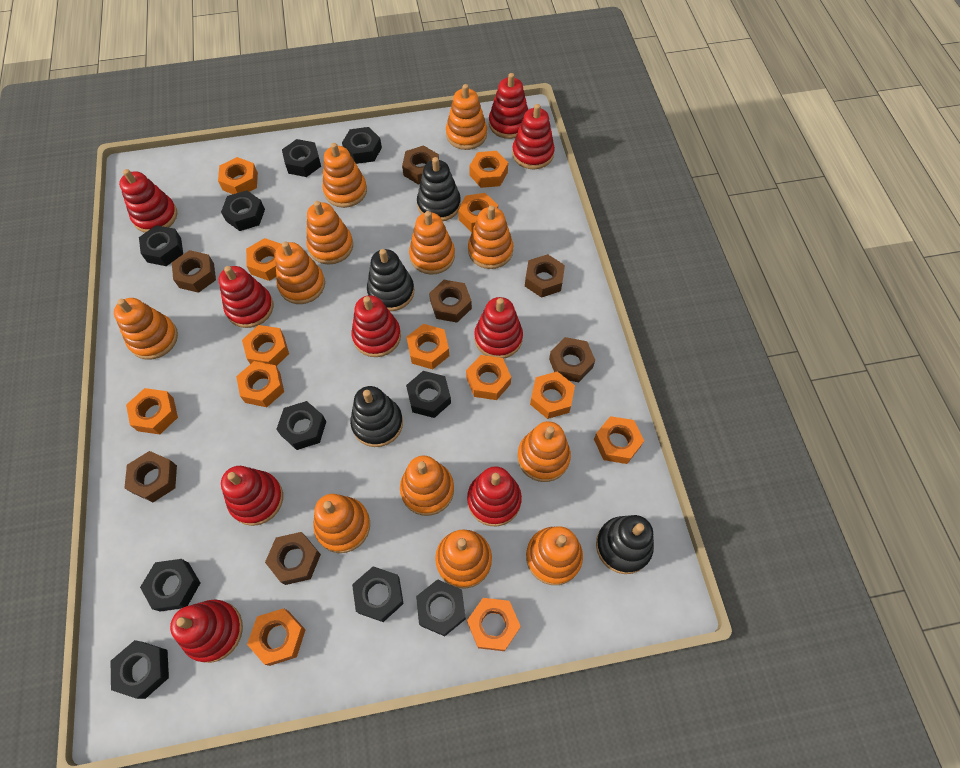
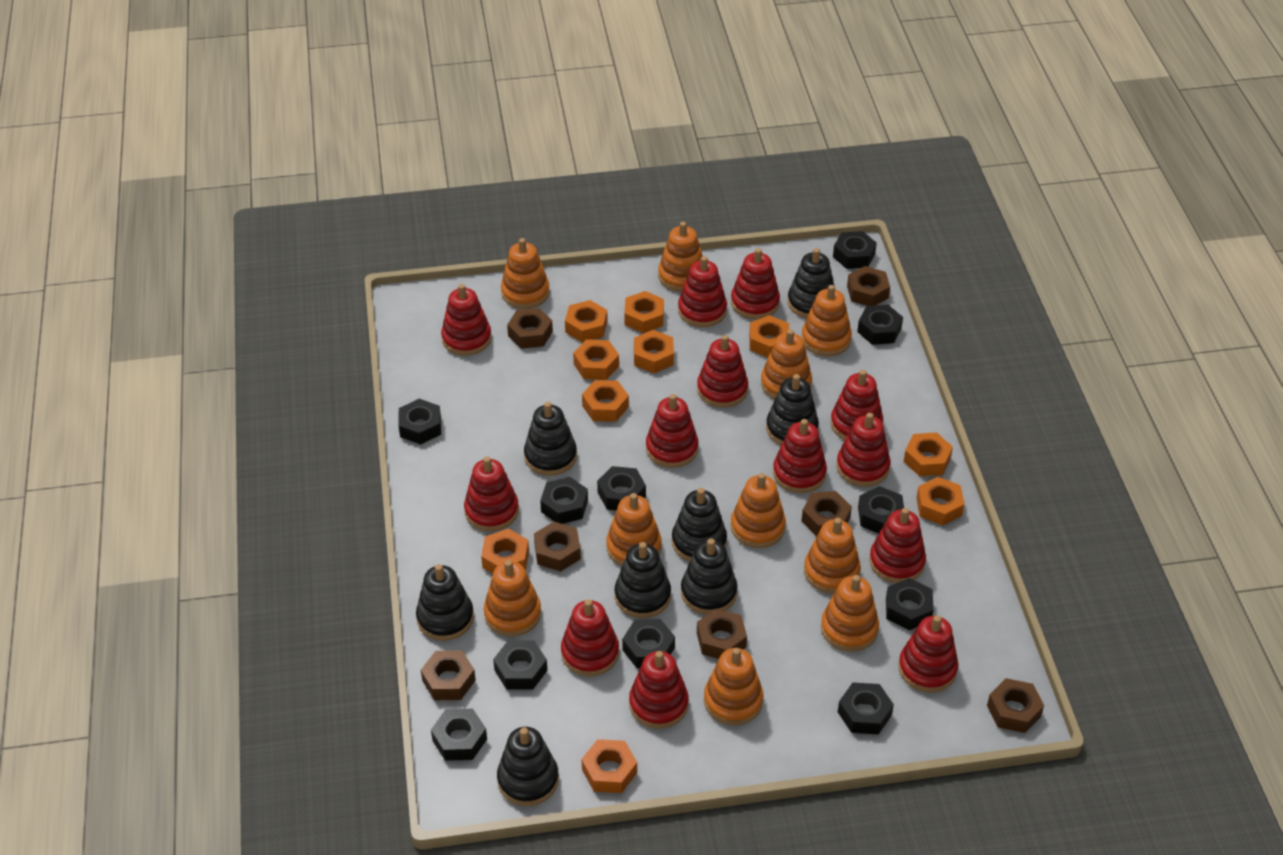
black nut: [111,640,169,699] [139,225,183,266] [140,559,200,612] [221,190,265,231] [276,401,326,450] [282,139,321,177] [342,127,382,164] [352,566,404,622] [406,371,451,418] [416,579,466,636] = 10 -> [398,399,441,445] [431,709,487,761] [493,640,547,690] [540,477,588,524] [597,466,646,510] [622,619,675,668] [833,231,877,269] [838,683,894,734] [857,305,903,345] [858,486,904,533] [886,578,934,630] = 11
black stacking toy: [350,386,403,447] [367,249,414,311] [417,157,461,221] [596,515,654,574] = 4 -> [416,564,474,641] [497,727,559,806] [524,402,577,476] [615,542,671,618] [672,488,727,562] [681,538,738,615] [766,374,819,445] [788,248,835,318] = 8
orange nut: [126,388,178,434] [218,157,258,194] [236,361,284,407] [242,325,289,366] [246,238,282,281] [247,608,306,666] [407,324,449,369] [458,193,498,232] [466,355,511,400] [467,598,521,651] [469,151,508,188] [530,371,575,419] [594,416,644,464] = 13 -> [481,528,529,573] [565,300,608,342] [573,339,619,380] [581,739,637,793] [582,380,629,422] [624,291,664,333] [634,330,674,373] [749,315,789,357] [904,432,953,476] [916,477,964,526] = 10
orange stacking toy: [114,298,178,360] [275,242,325,304] [307,201,353,265] [313,494,370,553] [322,143,367,208] [400,456,454,516] [409,211,455,275] [435,529,492,589] [446,84,487,150] [468,205,513,269] [518,421,571,482] [526,526,583,585] = 12 -> [484,560,541,637] [501,238,550,309] [606,493,662,566] [658,222,703,292] [704,648,763,725] [731,473,786,548] [761,329,812,399] [802,285,852,357] [804,518,861,594] [821,575,879,652] = 10
red stacking toy: [119,169,177,233] [170,600,243,663] [218,266,273,328] [221,466,283,526] [352,295,401,357] [467,466,522,526] [474,297,523,359] [489,73,528,139] [512,104,555,169] = 9 -> [441,284,492,356] [464,456,519,531] [561,599,619,676] [629,651,689,729] [646,394,698,468] [678,256,727,327] [697,335,748,408] [731,248,780,319] [773,419,827,493] [831,370,883,440] [837,413,890,487] [869,508,926,583] [898,615,958,693] = 13

